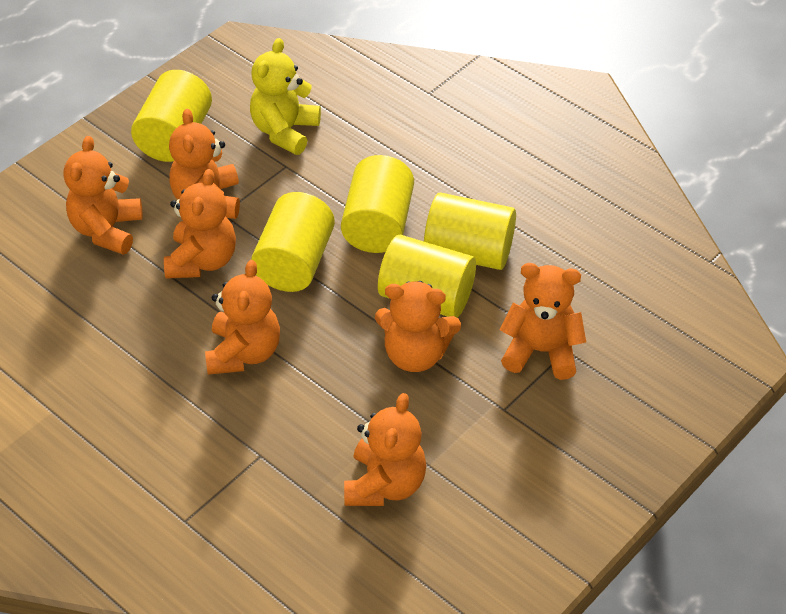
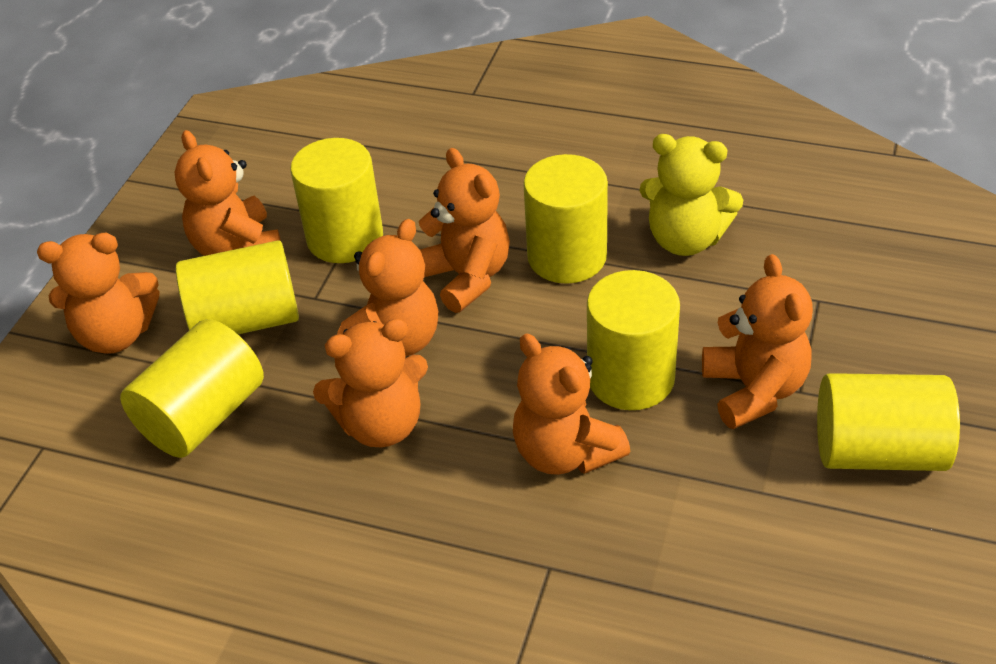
yellow cylinder: [131,70,212,162] [251,192,335,292] [341,155,414,253] [378,235,476,318] [424,192,516,270] = 5 -> [120,319,264,458] [176,240,299,334] [290,138,383,263] [523,154,608,284] [587,270,680,410] [817,373,960,471] = 6

